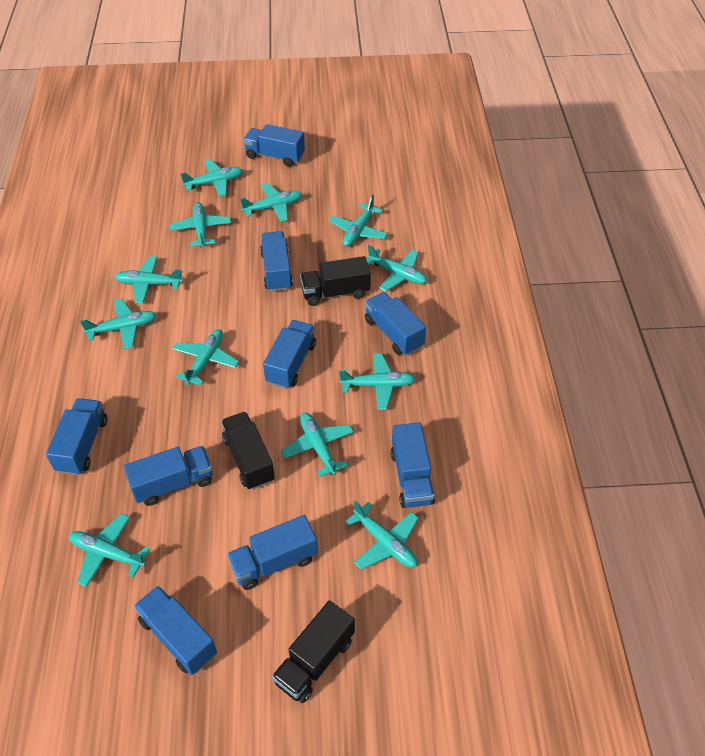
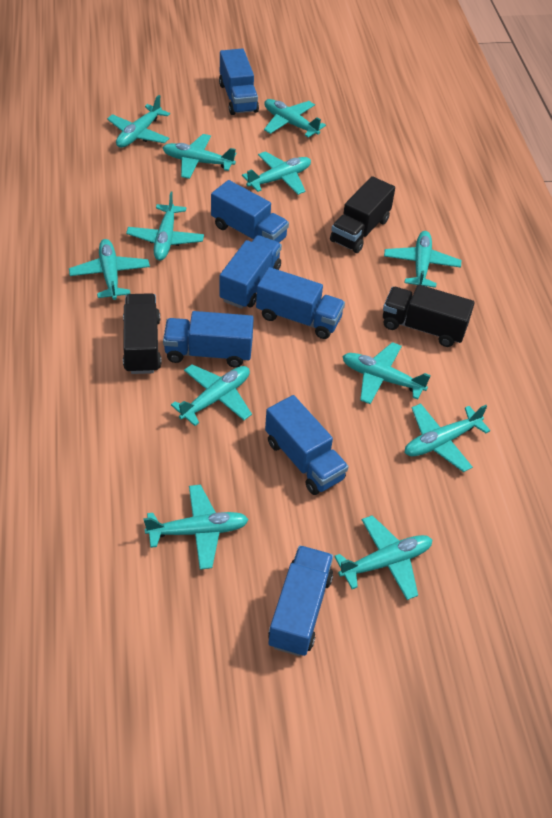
blue truck: [46,398,107,475] [124,446,212,506] [134,586,217,675] [227,515,318,590] [243,124,305,167] [260,231,293,292] [263,320,316,389] [365,292,426,356] [391,422,435,508] = 9 -> [163,311,254,368] [211,180,289,243] [219,48,259,115] [219,235,282,309] [256,267,345,339] [265,395,348,495] [268,545,333,656] = 7

